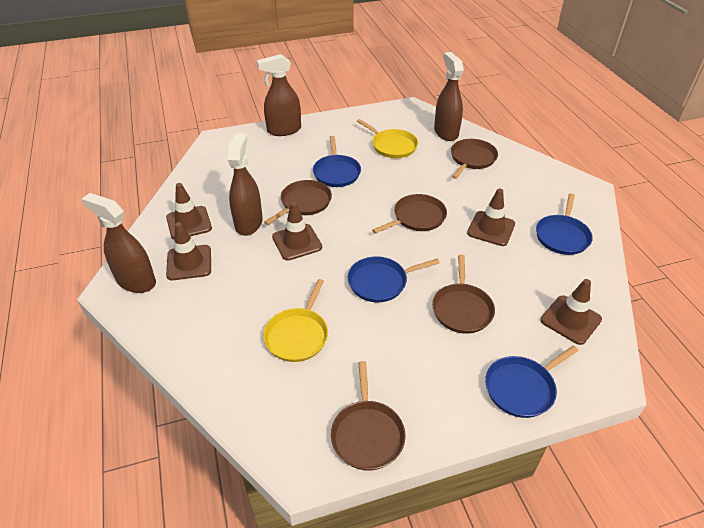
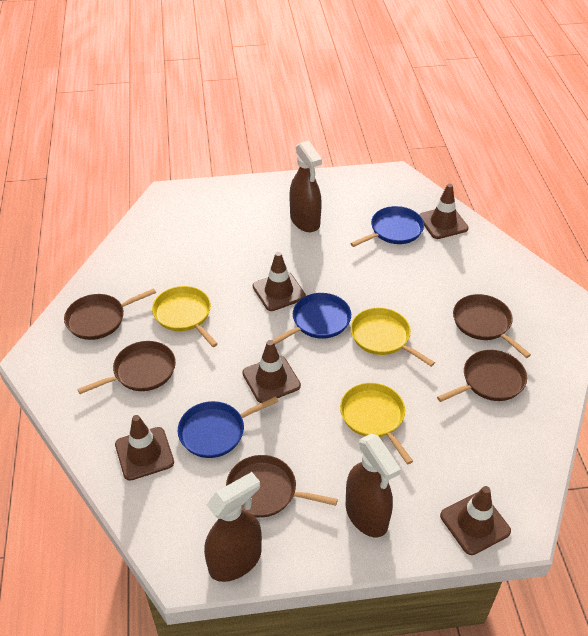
blue pan: [313,136,361,187] [348,256,440,302] [485,345,579,418] [536,193,593,255] = 4 -> [178,396,279,458] [272,293,351,344] [350,206,424,247] = 3
brown spray bottle: [81,193,156,293] [228,133,263,236] [257,54,301,136] [434,52,464,141] = 4 -> [204,472,262,582] [289,140,322,232] [346,434,401,537] = 3
yellow pan: [263,279,328,362] [357,119,418,158] = 2 -> [152,286,218,347] [340,383,413,464] [351,308,435,367] = 3

